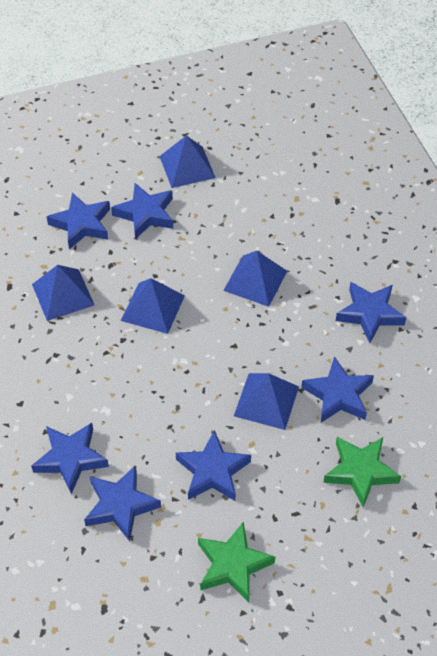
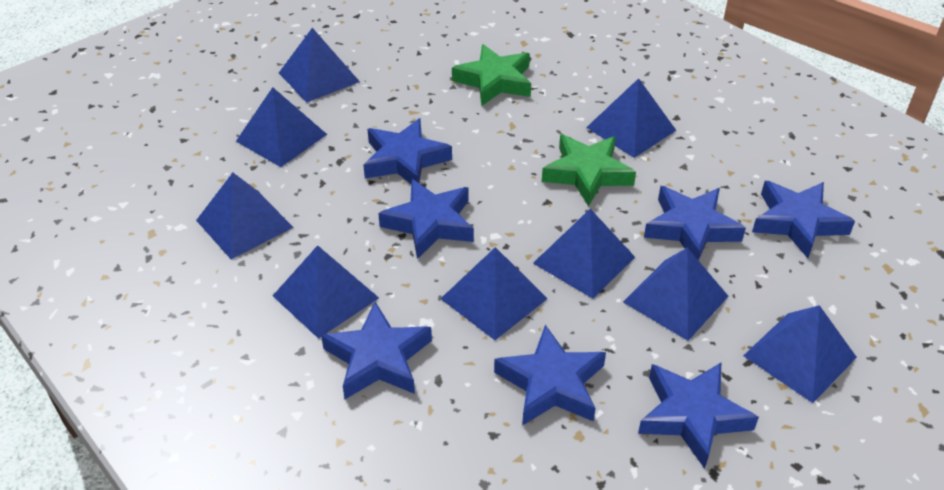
blue pyramid: [32,265,94,321] [121,278,185,334] [159,135,216,188] [223,251,287,307] [234,373,299,430] = 5 -> [196,173,294,259] [236,87,327,167] [273,245,379,339] [279,28,360,103] [441,247,548,340] [533,209,635,299] [586,78,676,158] [623,248,728,341] [743,305,857,403] = 9

